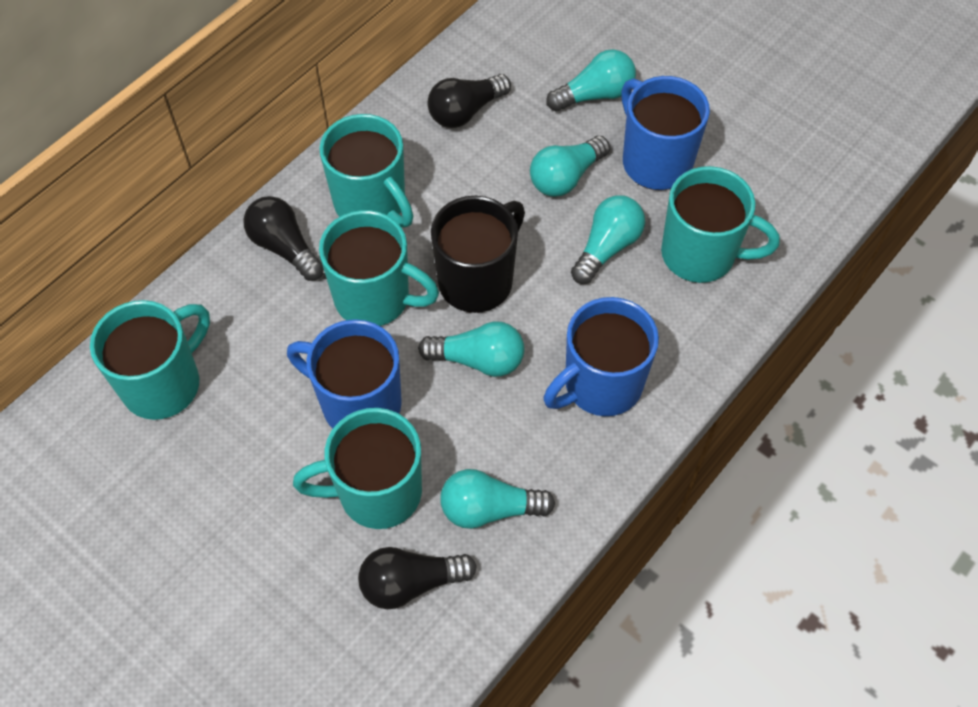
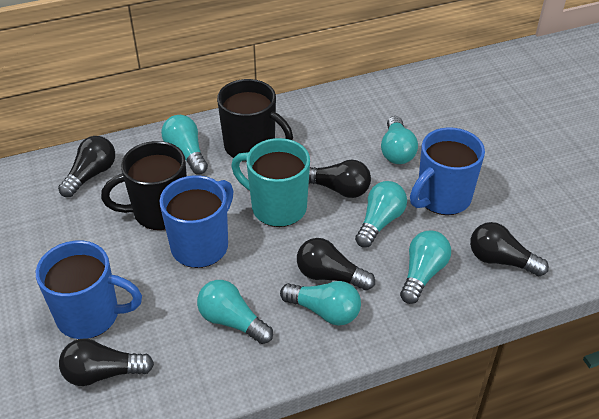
black light bulb: [243,196,324,281] [358,547,477,609] [427,74,511,128] = 3 -> [58,136,115,197] [59,339,154,386] [297,238,375,290] [309,160,371,198] [470,222,549,276] = 5
black mug: [431,196,525,313] = 1 -> [101,141,187,230] [217,79,293,162] = 2
turquoise light bulb: [418,321,524,377] [440,469,555,529] [530,136,610,197] [546,49,636,112] [571,195,645,284] = 5 -> [161,115,208,174] [197,280,273,344] [280,281,361,326] [355,181,407,247] [381,116,418,164] [400,231,451,304] = 6
turquoise mug: [90,300,210,420] [293,408,422,529] [319,114,413,227] [319,210,439,326] [661,166,780,283] = 5 -> [231,138,310,227] = 1

